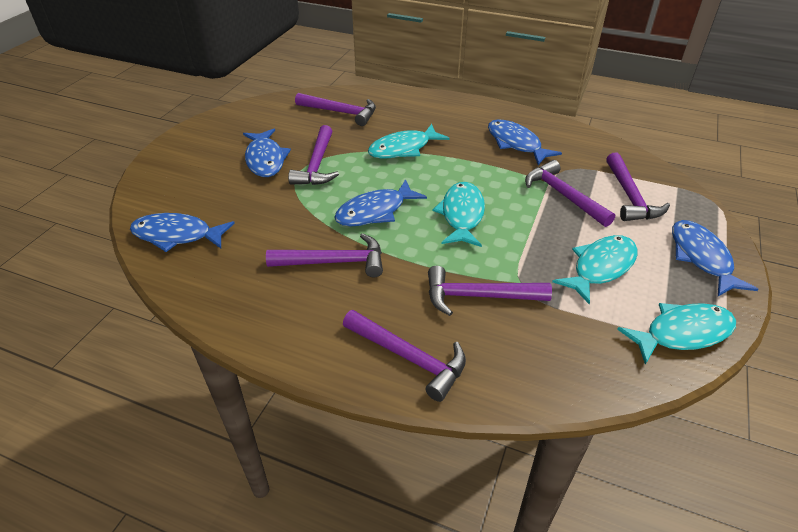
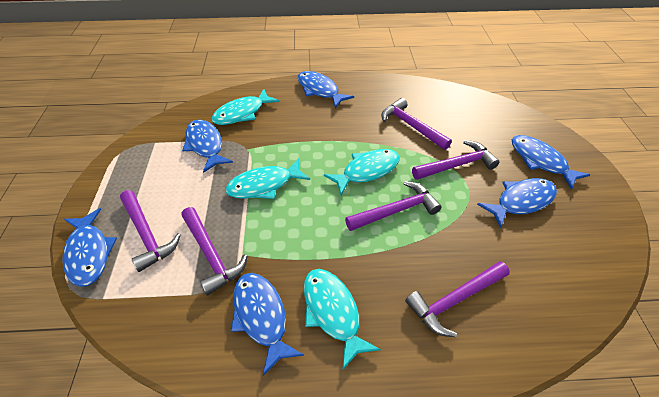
blue fish: [130,213,235,252] [243,129,291,177] [334,179,427,226] [488,119,562,165] [672,220,758,296] = 5 -> [62,208,117,287] [182,120,233,173] [231,273,304,376] [298,71,354,108] [477,178,557,228] [512,135,590,190] = 6
purple hammer: [266,233,383,277] [288,125,339,185] [295,93,376,126] [343,310,466,402] [428,266,552,316] [525,160,615,227] [606,153,670,221] = 7 -> [120,190,181,272] [181,207,248,296] [345,181,441,231] [381,98,452,150] [405,261,510,337] [412,140,500,180] = 6

